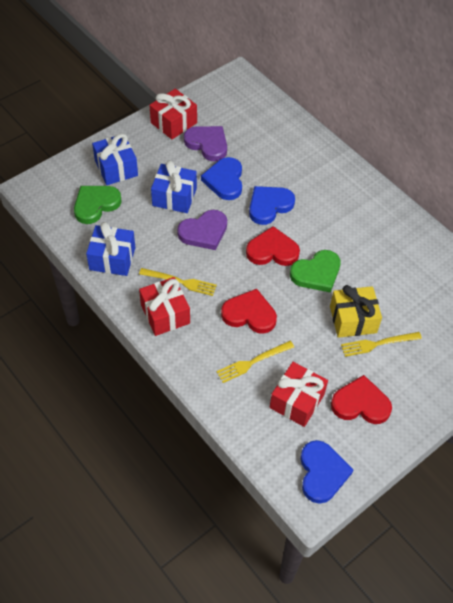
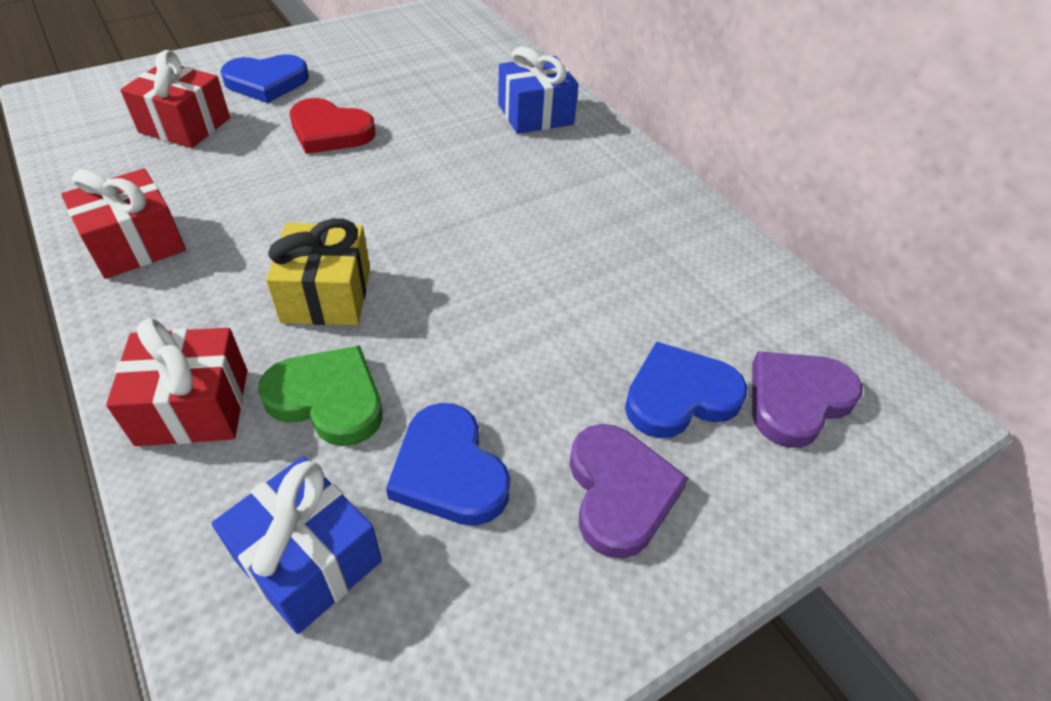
blue gift: [86,222,135,276] [92,134,138,185] [151,161,197,213] = 3 -> [212,456,382,634] [498,46,579,134] = 2
green heart: [74,186,122,224] [290,250,341,293] = 2 -> [258,345,383,446] = 1
red heart: [221,289,277,334] [246,226,300,266] [331,375,392,424] = 3 -> [290,98,376,154] = 1
yellow fork: [139,268,217,296] [216,341,294,383] [341,332,422,357] = 3 -> none = 0

